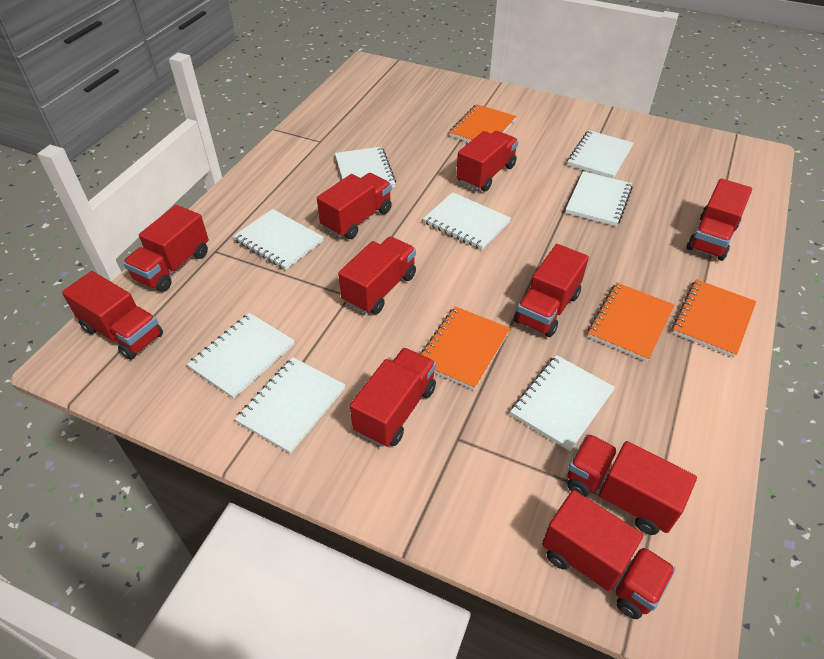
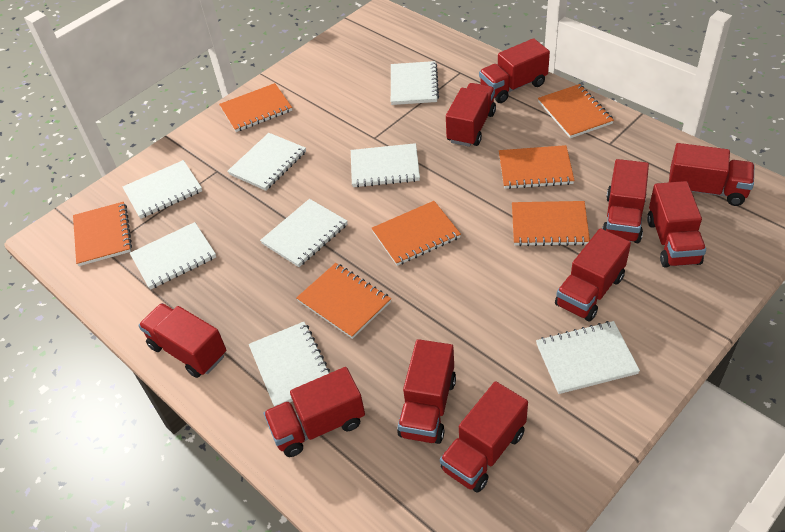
orange notebook: [421,306,511,390] [449,104,516,142] [588,283,674,361] [672,279,756,357] = 4 -> [73,202,132,266] [219,83,292,132] [296,263,391,339] [371,201,461,266] [499,145,575,189] [512,201,590,246] [538,84,614,138] = 7

